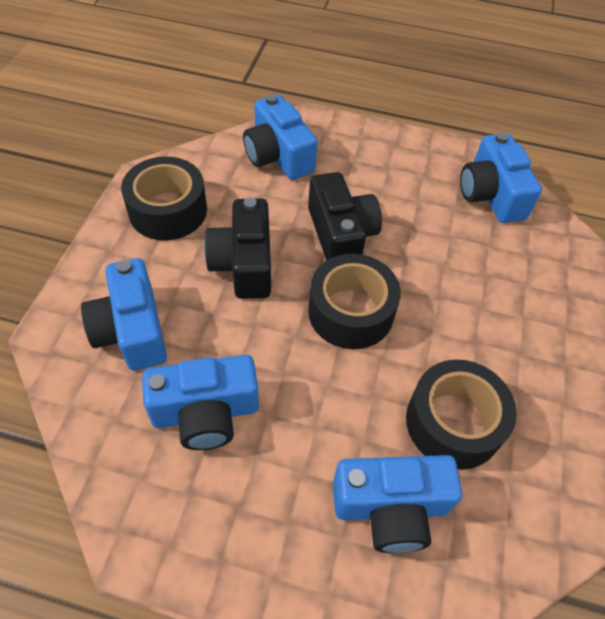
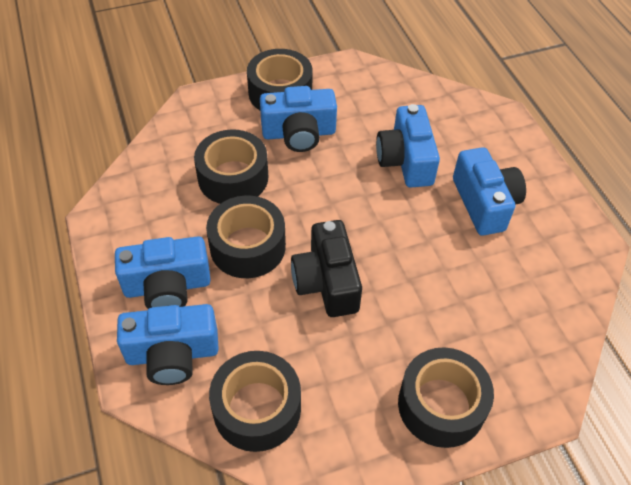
black camera: [204,197,271,299] [308,172,382,261] = 2 -> [291,220,362,317] = 1
black tape: [121,157,207,240] [308,254,401,349] [406,359,517,470] = 3 -> [194,129,268,204] [206,195,286,278] [209,351,301,452] [247,49,313,110] [398,348,494,448] = 5

